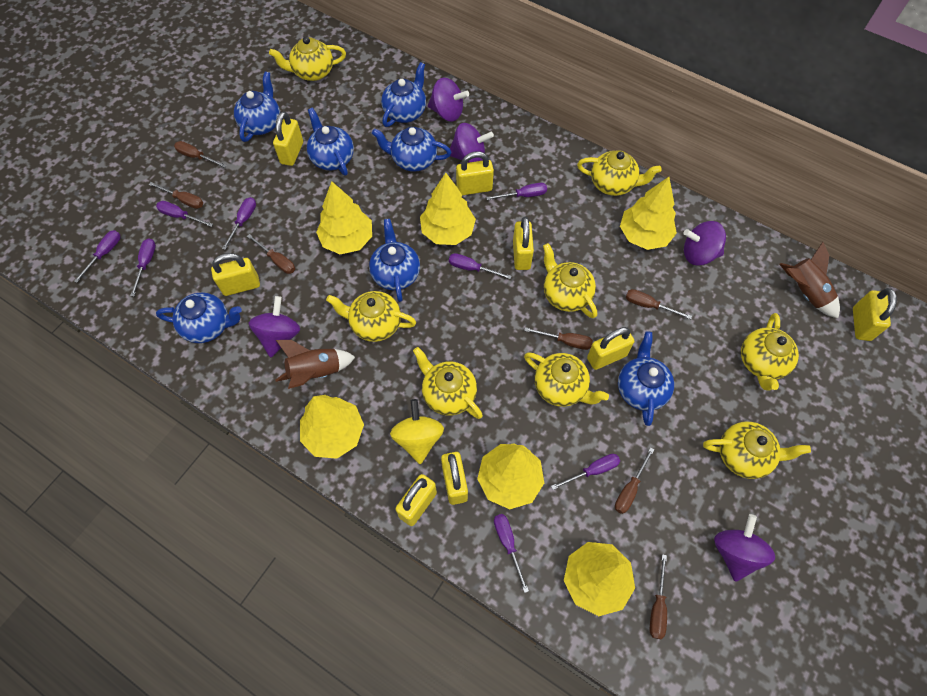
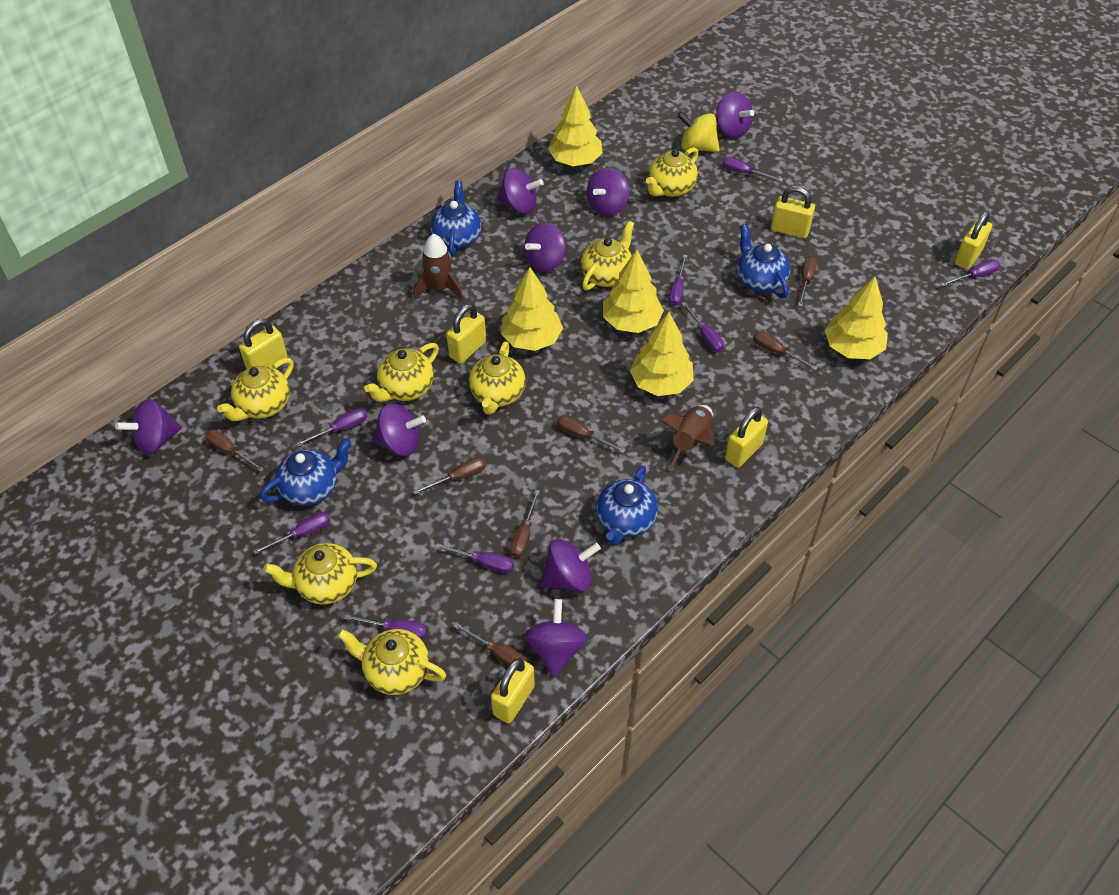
blue teapot: [156,293,242,343] [234,72,280,142] [307,108,354,176] [369,219,420,302] [372,127,451,172] [381,62,426,127] [618,331,674,426] = 7 -> [260,438,351,506] [430,181,481,256] [597,466,658,546] [737,224,790,298] = 4
purple spinning top: [248,296,300,357] [428,78,469,121] [450,123,494,163] [684,221,726,266] [714,514,775,582] = 5 -> [115,399,182,454] [372,403,426,456] [497,168,544,214] [524,222,566,272] [525,599,588,677] [540,539,601,592] [587,168,630,216] [716,92,754,138] = 8
yellow padlock: [211,253,260,296] [273,111,303,166] [395,474,437,526] [441,452,468,505] [456,151,494,195] [513,217,534,270] [587,327,634,370] [853,288,897,341] = 8 -> [239,319,288,369] [446,304,486,363] [491,658,535,723] [725,407,768,468] [771,186,815,239] [955,211,992,269] = 6
yellow teapot: [269,37,346,81] [326,291,416,342] [413,347,483,419] [524,352,609,407] [543,243,597,318] [577,150,662,196] [703,422,811,479] [741,313,799,391] = 8 -> [217,358,293,421] [263,543,377,604] [337,629,446,695] [364,343,439,402] [469,341,526,415] [581,221,634,290] [646,147,699,197] = 7
yellow tree: [300,395,364,459] [316,181,372,254] [420,173,476,245] [477,443,544,509] [564,542,635,616] [620,177,677,250] = 6 -> [501,267,563,351] [548,86,603,166] [603,250,664,333] [630,312,694,396] [825,276,888,359] = 5

